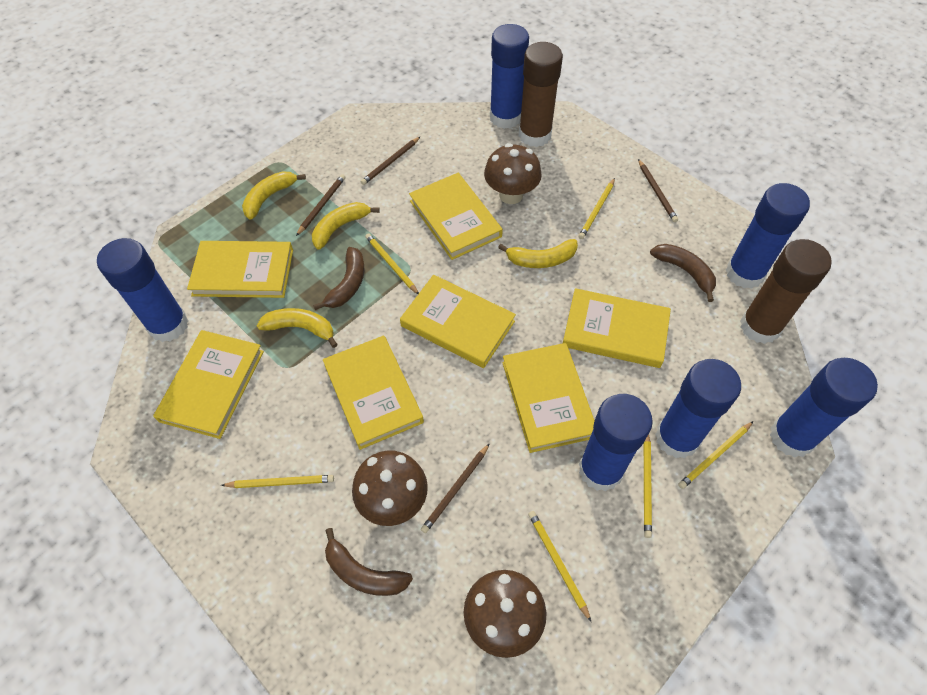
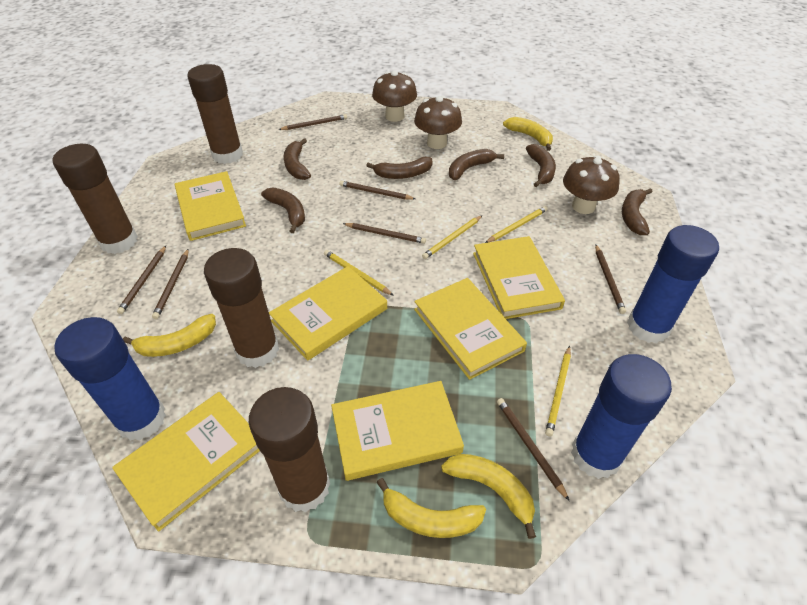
blue glue stick: [97,238,189,342] [490,24,529,129] [579,394,653,491] [655,359,741,458] [726,183,810,289] [770,358,878,458] = 6 -> [54,317,166,441] [571,354,672,479] [627,225,719,343] = 3
brown banana: [313,247,364,310] [325,528,413,596] [650,244,716,302] = 3 -> [261,188,305,233] [284,138,311,180] [366,157,433,179] [449,149,504,180] [526,144,556,187] [622,188,652,235] = 6
brown glue stick: [519,42,563,147] [740,239,832,344] = 2 -> [53,144,138,254] [188,64,243,164] [204,248,279,368] [249,387,330,513] = 4
brown pencil: [296,174,345,236] [361,137,420,185] [421,443,490,533] [638,159,678,222] = 4 -> [117,246,166,314] [152,249,189,319] [278,114,347,130] [339,181,415,200] [343,223,426,244] [497,398,569,501] [595,245,626,314] = 7
yellow book: [153,330,264,439] [187,241,293,298] [323,336,424,450] [400,275,516,368] [409,173,503,260] [502,343,595,453] [563,288,671,368] = 7 -> [112,392,260,532] [175,171,246,241] [269,266,387,361] [331,381,464,481] [414,278,527,380] [473,236,565,319] = 6
yellow pencil: [221,475,334,488] [365,233,419,294] [528,511,591,622] [579,178,615,239] [644,434,652,538] [678,421,753,489] = 6 -> [324,250,394,296] [422,215,482,259] [485,206,548,243] [545,346,571,437] = 4

